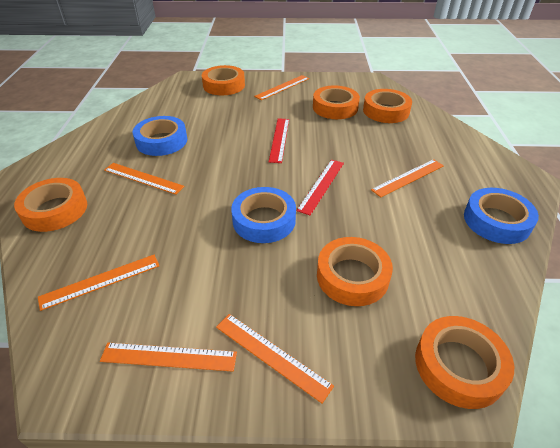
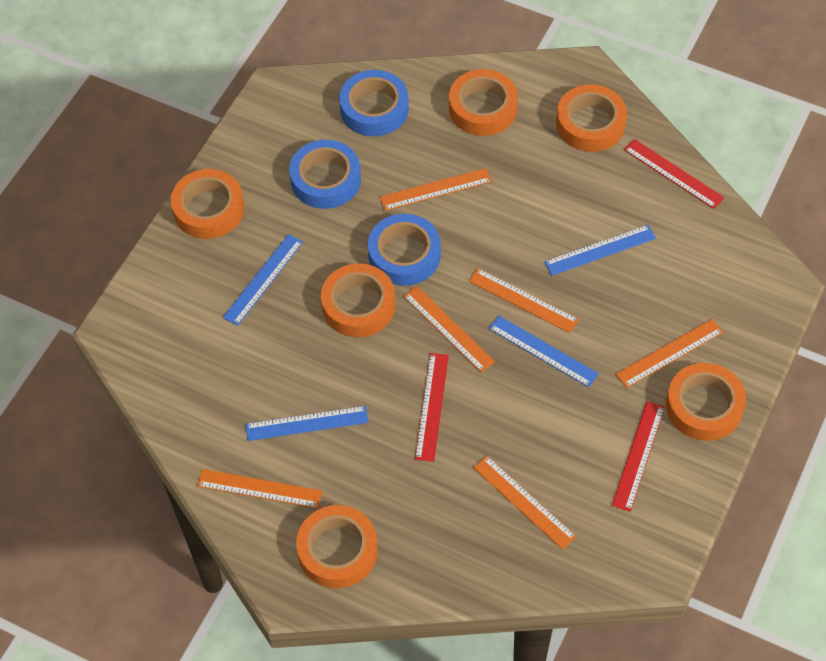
blue ruler: none = 0 -> [223,234,303,326] [246,406,368,441] [489,316,599,387] [544,225,656,276] = 4
red ruler: [269,118,289,163] [296,160,344,215] = 2 -> [415,353,449,462] [612,401,665,512] [624,139,724,209] = 3

